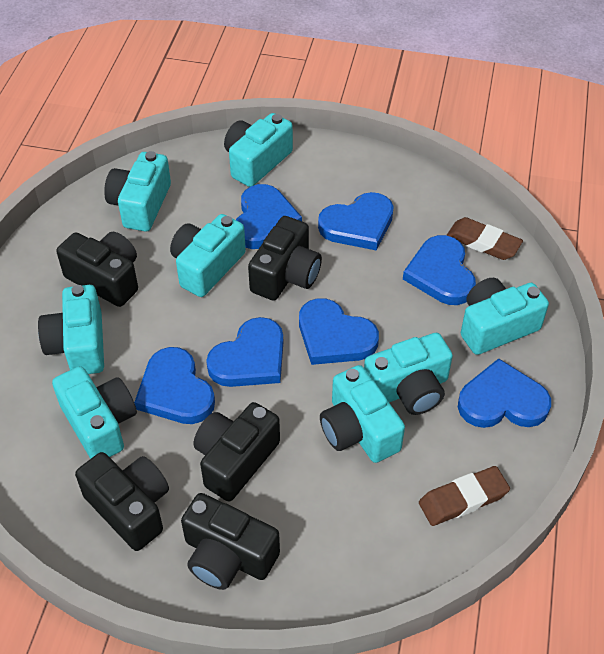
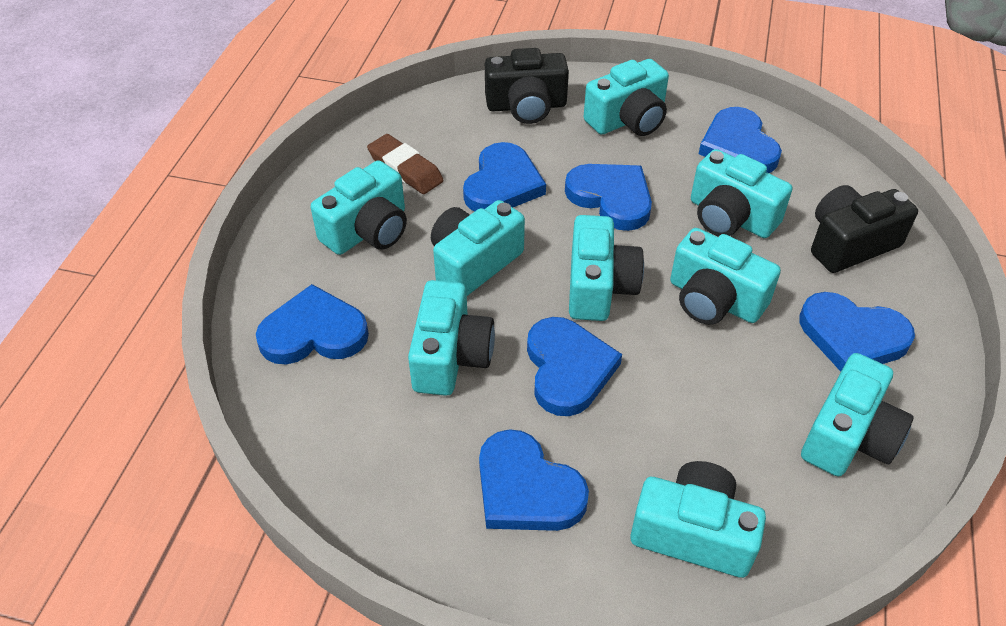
black camera: [57,232,138,307] [75,452,169,551] [181,493,280,590] [194,402,280,502] [248,216,322,301] = 5 -> [485,48,569,124] [811,185,918,273] = 2
brown eraser: [419,466,510,526] [447,217,523,260] = 2 -> [367,134,444,194] = 1
turquoise camera: [38,285,104,374] [52,366,137,459] [104,151,171,232] [170,214,246,297] [224,113,293,187] [320,365,405,463] [364,333,453,415] [461,278,549,355] = 8 -> [311,160,407,255] [408,280,495,396] [431,200,525,296] [569,215,644,321] [584,59,669,136] [630,461,766,578] [670,228,781,325] [691,149,792,238] [801,353,914,476] = 9

